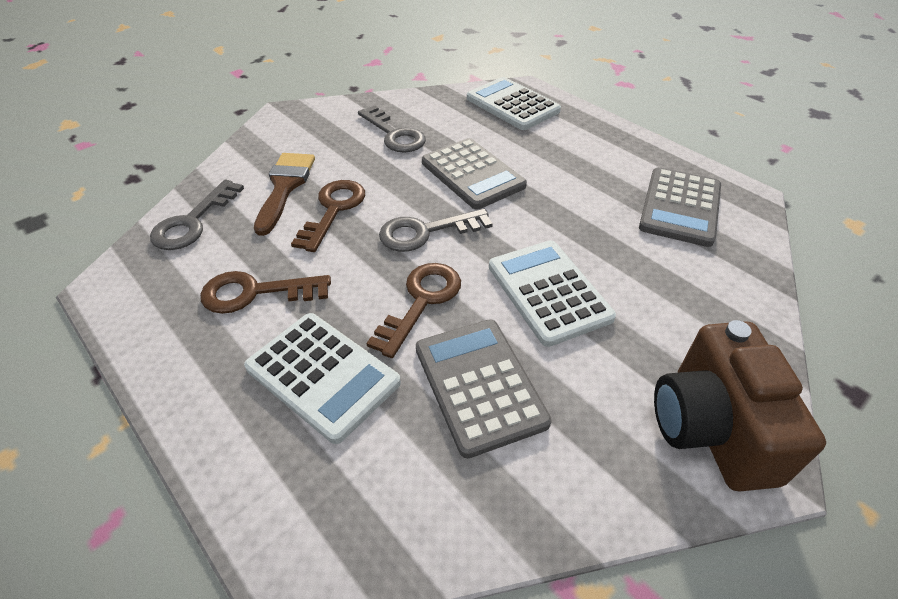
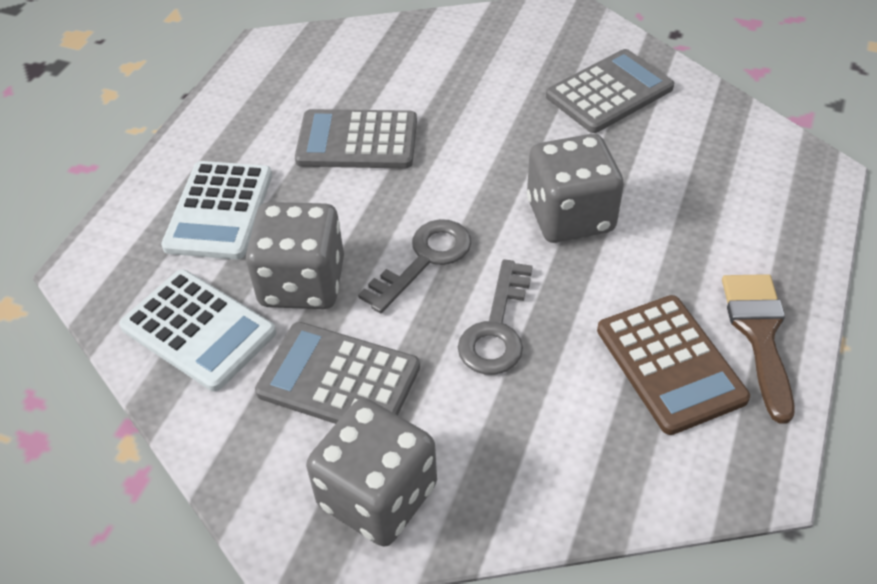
brown calculator: none = 0 -> [597,295,750,435] = 1
brown camera: [654,320,826,492] = 1 -> none = 0
brown key: [200,271,331,314] [291,180,365,252] [366,263,461,358] = 3 -> none = 0
grey dice: none = 0 -> [246,202,344,309] [306,398,437,547] [527,134,624,243] = 3
grey key: [150,179,244,250] [358,105,426,153] [379,209,493,252] = 3 -> [358,219,471,313] [458,259,533,375] = 2
white calculator: [244,313,401,444] [467,77,561,130] [489,240,616,347] = 3 -> [119,269,276,391] [161,161,272,260] = 2

